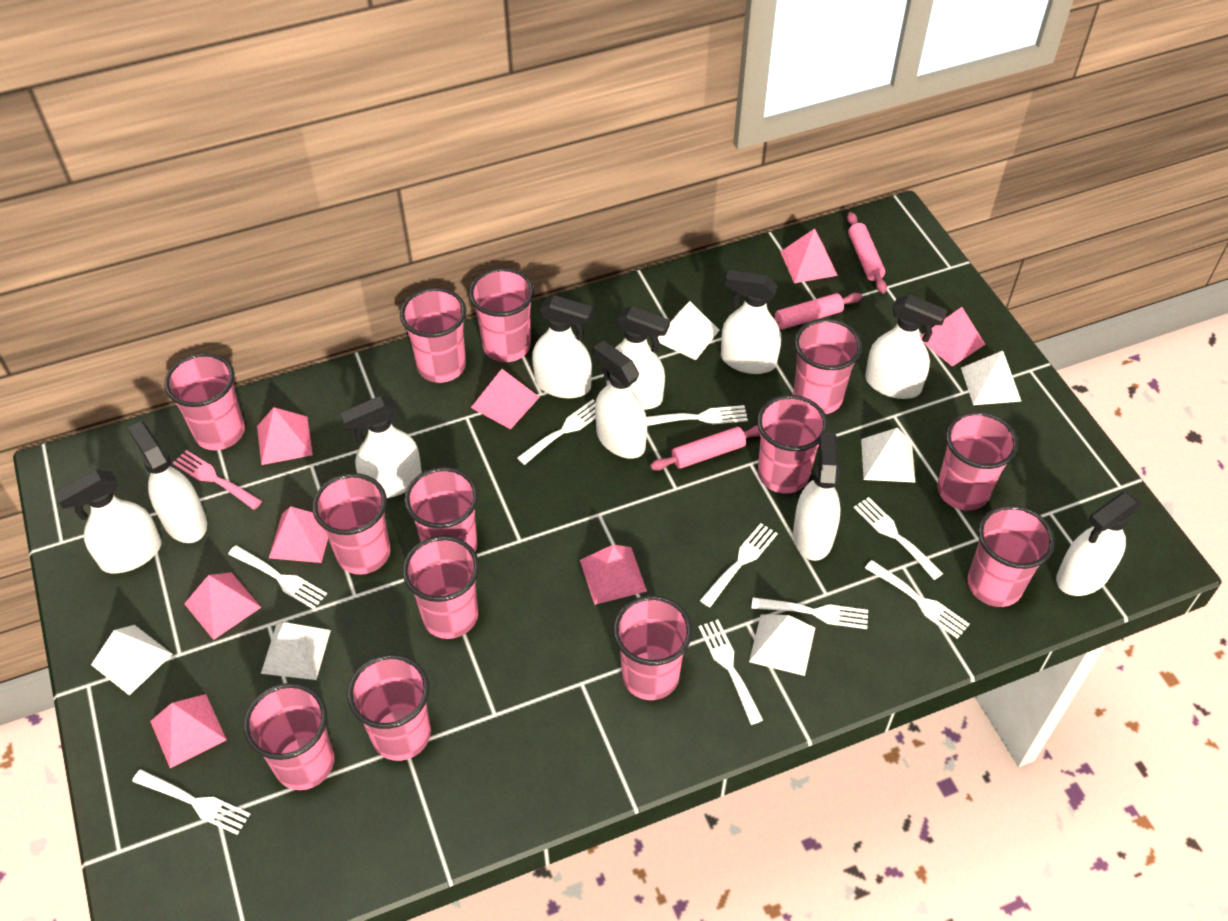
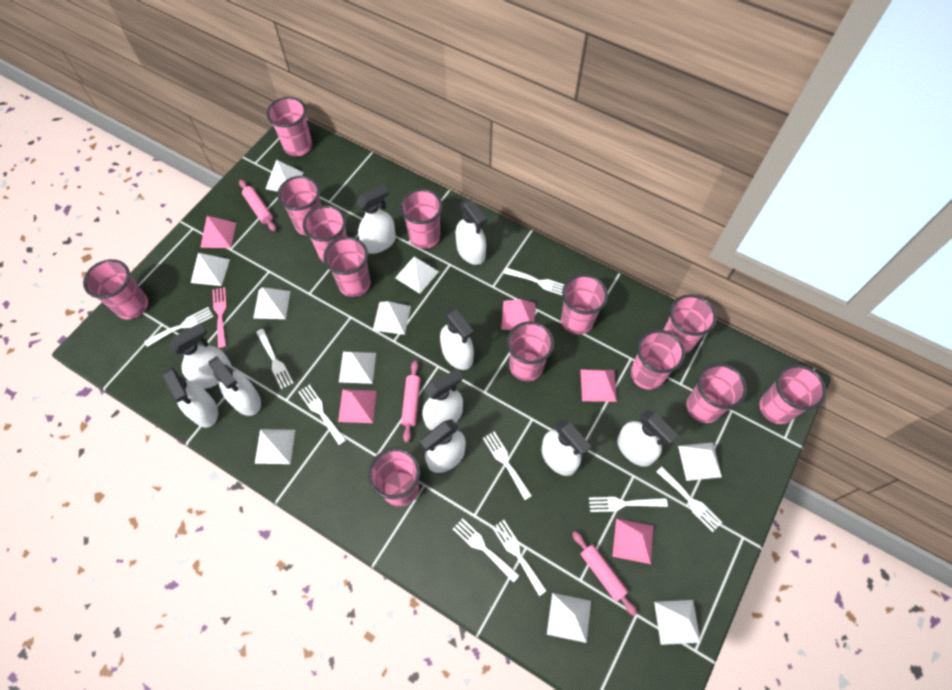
pink pyramid: [150,694,227,768] [184,572,261,640] [257,407,313,465] [269,506,328,563] [471,369,540,429] [580,544,647,605] [780,228,838,283] [920,307,985,366] = 8 -> [200,216,236,248] [338,389,377,423] [501,299,536,330] [581,370,617,402] [612,519,654,564] = 5
white pyramid: [91,625,172,695] [261,622,331,680] [658,301,719,360] [749,614,815,676] [861,428,916,483] [961,351,1022,405] = 6 -> [191,253,230,286] [253,287,290,319] [255,429,295,464] [266,160,304,192] [339,352,376,384] [373,301,411,335] [395,256,439,294] [547,593,591,643] [654,600,701,645] [678,442,722,481] = 10

